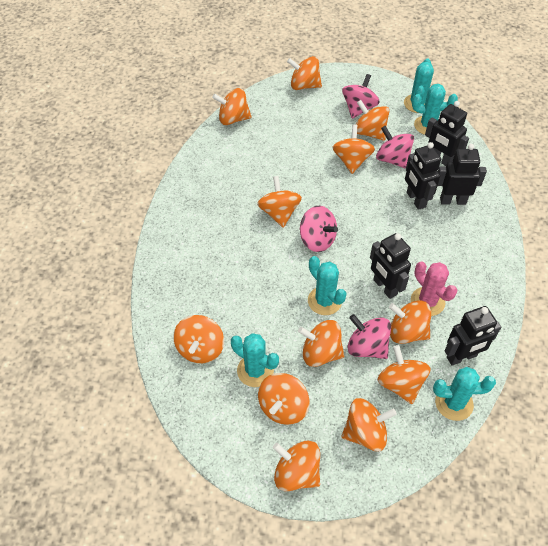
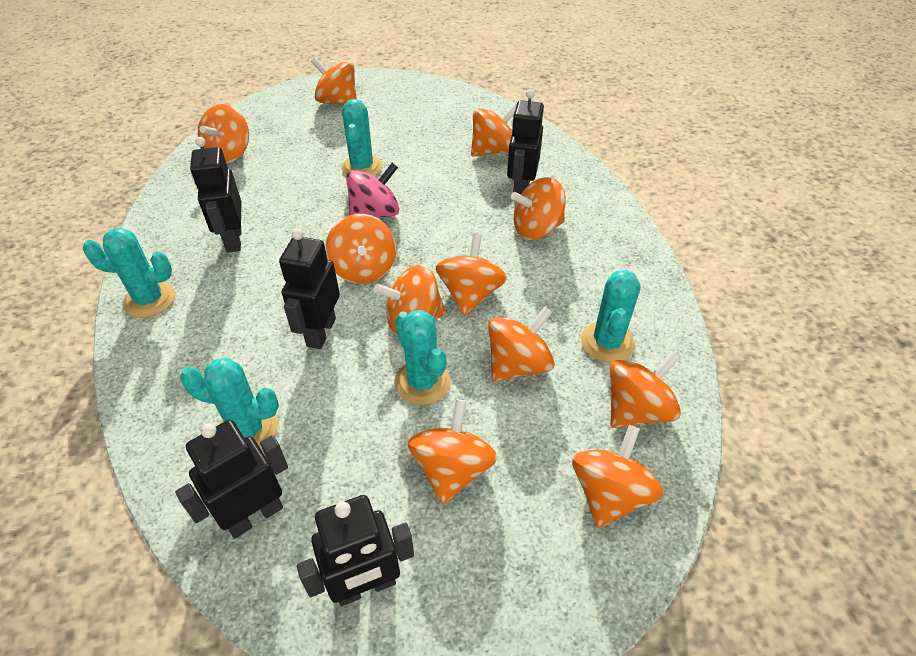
orange spinning top: [173,315,224,363] [212,88,252,125] [257,176,302,228] [258,373,309,425] [273,441,320,491] [287,56,322,90] [298,320,344,367] [332,124,375,174] [342,398,397,451] [356,100,389,141] [378,345,431,404] [389,300,431,344] = 12 -> [198,104,249,163] [311,58,357,105] [325,214,396,284] [374,265,446,336] [407,399,498,504] [436,233,507,316] [471,104,516,157] [488,307,555,382] [511,177,566,240] [572,425,664,528] [610,351,681,428] = 11
pink cactus: [411,262,457,316] = 1 -> none = 0
pink spinning top: [300,206,338,252] [342,74,380,119] [347,314,391,359] [376,126,414,169] = 4 -> [346,163,399,218] = 1

